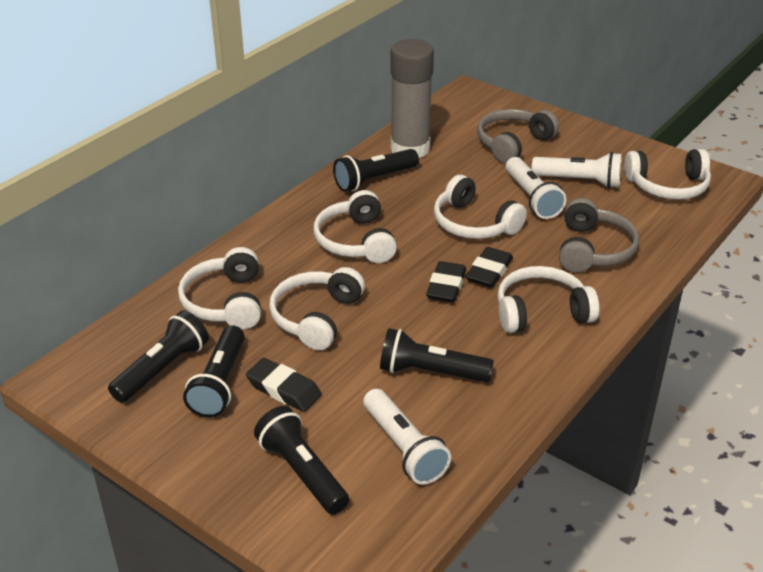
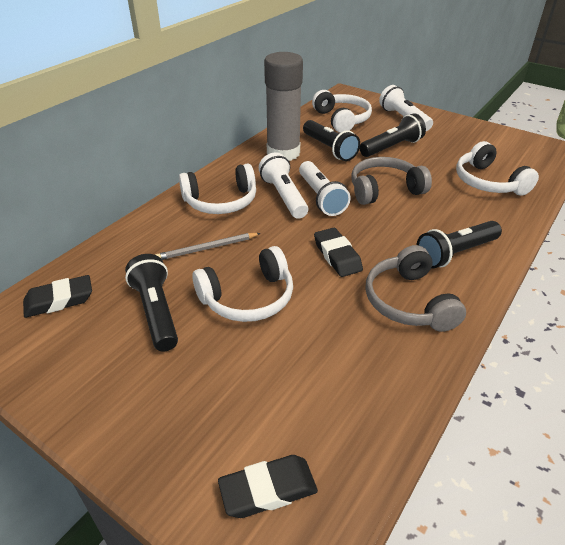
black flashlight: [108,310,209,403] [183,326,245,418] [254,406,349,515] [333,149,419,192] [380,328,494,382] = 5 -> [125,254,178,352] [303,120,360,161] [360,113,426,157] [416,221,502,268] = 4
grey pencil: none = 0 -> [155,233,261,260] = 1
white headphones: [178,247,261,329] [269,267,365,350] [313,190,397,263] [434,175,527,239] [497,266,599,333] [624,149,711,200] = 6 -> [179,163,256,214] [192,246,293,322] [312,90,372,133] [456,141,539,196] = 4

